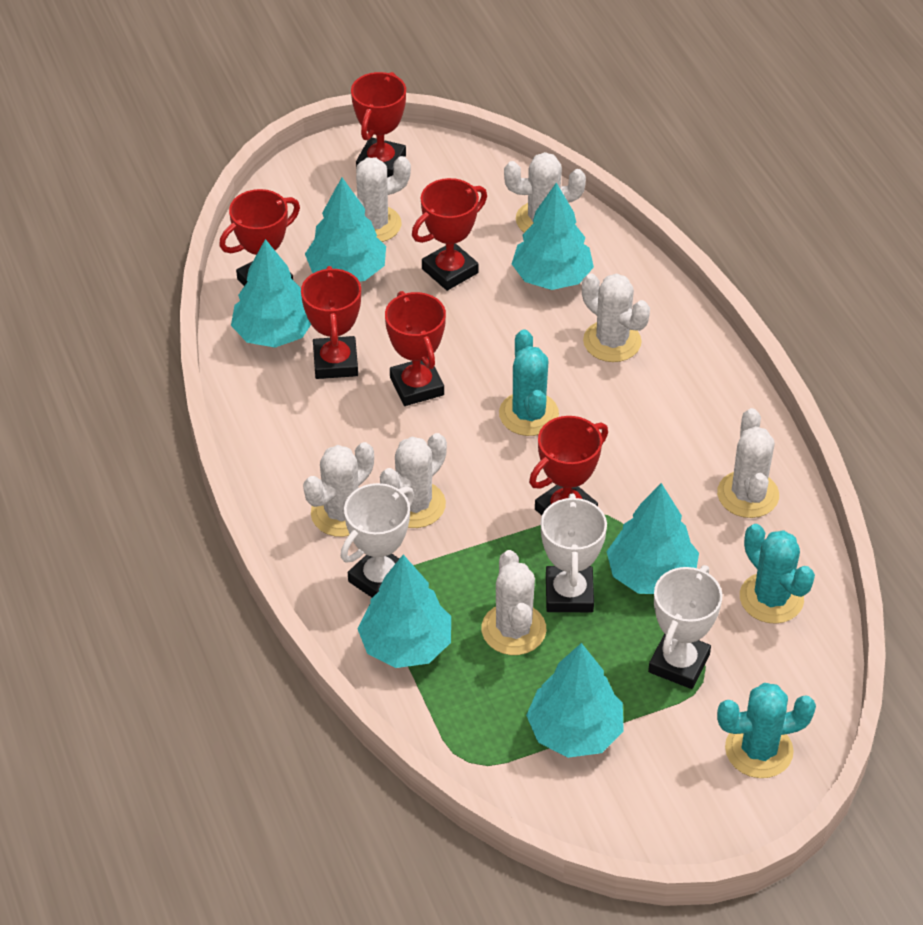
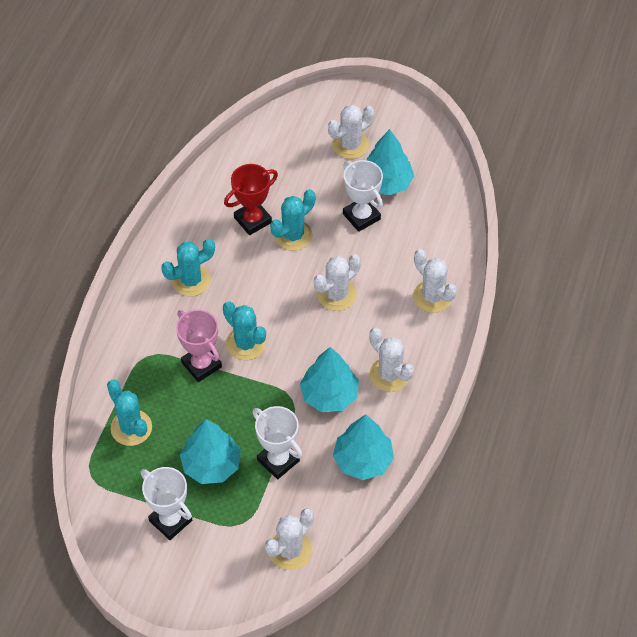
pink trophy: none = 0 -> [176,310,222,382] = 1
red trophy: [219,189,300,286] [301,266,361,379] [351,72,406,178] [385,291,446,406] [412,178,487,291] [529,416,608,515] = 6 -> [224,164,278,235] = 1
turquoise cactus: [499,329,559,436] [717,683,816,778] [740,524,815,624] = 3 -> [107,380,152,446] [161,239,215,297] [223,301,266,360] [270,189,315,251] = 4
turquoise tree: [231,239,311,348] [305,177,386,281] [357,555,451,668] [512,183,594,290] [526,643,624,758] [606,483,699,594] = 6 -> [180,419,241,484] [300,347,359,412] [333,414,394,480] [366,129,414,196] = 4
white cactus: [303,442,374,537] [333,156,411,242] [380,433,447,528] [481,550,546,655] [504,152,586,233] [582,273,650,362] [717,408,779,518] = 7 -> [265,508,314,570] [314,254,361,311] [328,105,374,159] [369,327,414,392] [413,249,457,313] = 5

